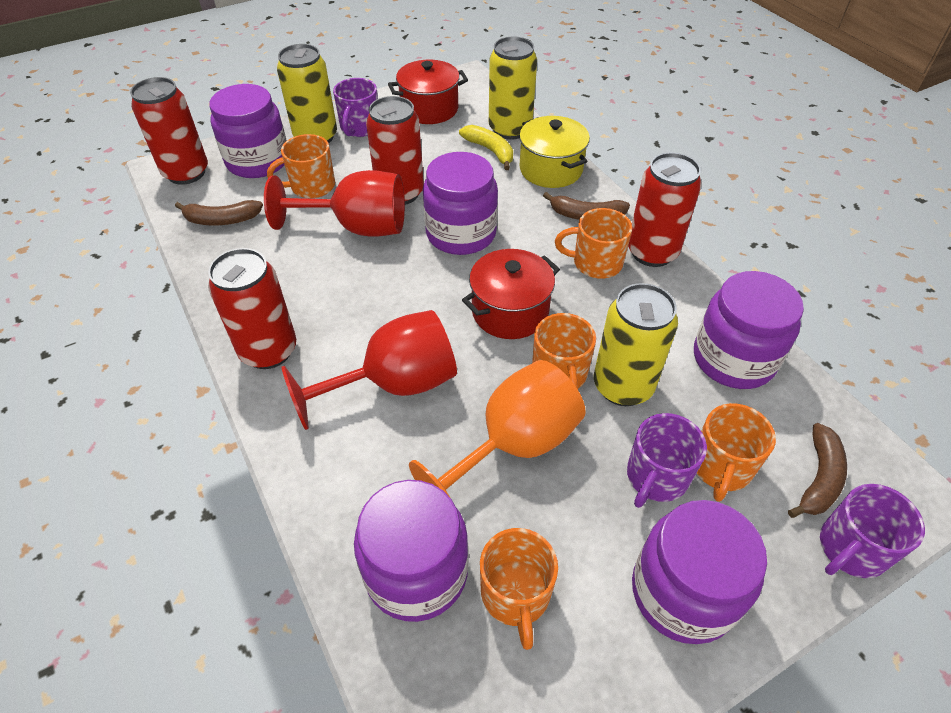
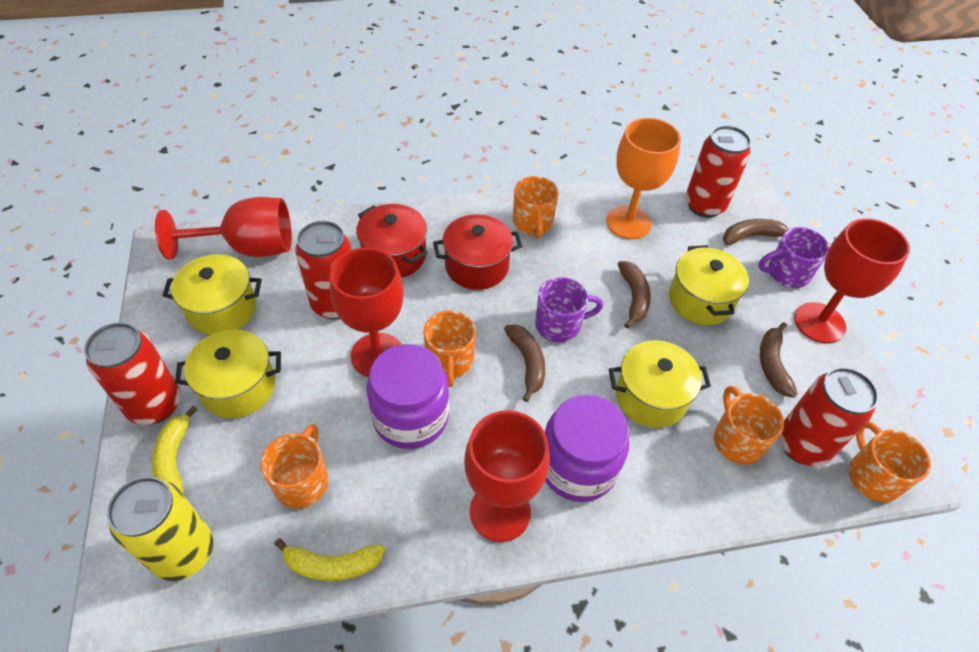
brown banana: [175,200,263,226] [543,192,630,220] [788,423,847,518] = 3 -> [504,324,545,402] [618,261,651,329] [723,219,789,245] [760,322,798,398] = 4
purple jar: [209,84,287,178] [354,480,469,622] [423,152,498,255] [632,500,767,644] [694,271,804,389] = 5 -> [366,344,449,449] [545,394,629,502] = 2
purple mug: [333,78,378,137] [627,413,707,508] [820,484,925,578] = 3 -> [535,277,603,342] [758,227,829,288] = 2
red goblet: [264,170,405,237] [281,310,457,430] = 2 -> [155,197,292,260] [330,248,404,377] [464,410,550,542] [794,218,910,344] = 4
yellow banana: [459,125,513,170] = 1 -> [152,406,198,494] [274,538,385,581] = 2
yellow can: [277,44,337,143] [489,37,537,140] [594,283,678,406] = 3 -> [107,477,214,581] = 1
yellow pot: [519,116,590,188] = 1 -> [162,254,262,335] [175,329,281,418] [609,340,711,428] [669,245,749,325] = 4

